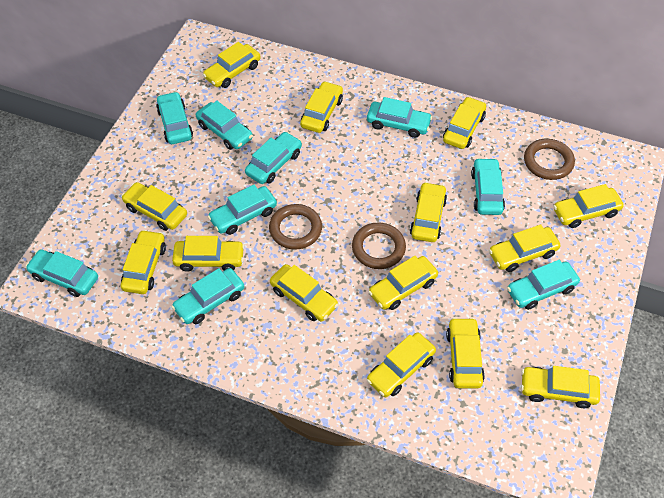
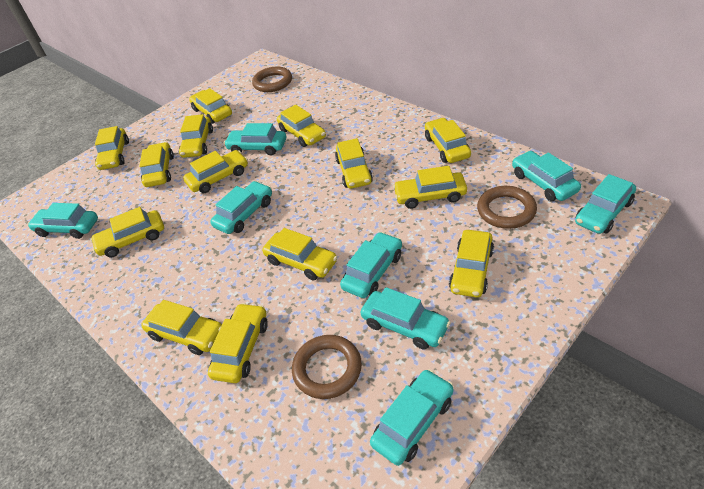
turquoise car: [26,249,98,297] [156,92,193,144] [172,268,244,324] [196,101,253,150] [208,185,277,235] [245,132,302,184] [367,97,432,138] [471,158,505,215] [507,260,580,310] = 9 -> [28,203,98,239] [210,181,272,234] [224,123,286,156] [340,232,402,298] [360,287,451,349] [370,369,453,466] [512,151,581,201] [575,174,636,234] = 8

